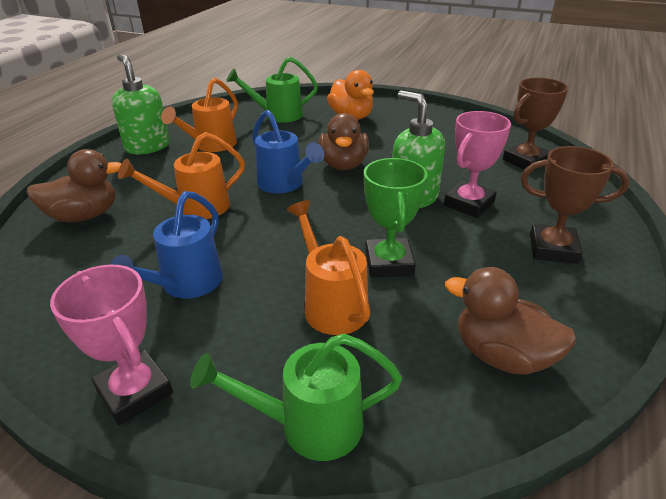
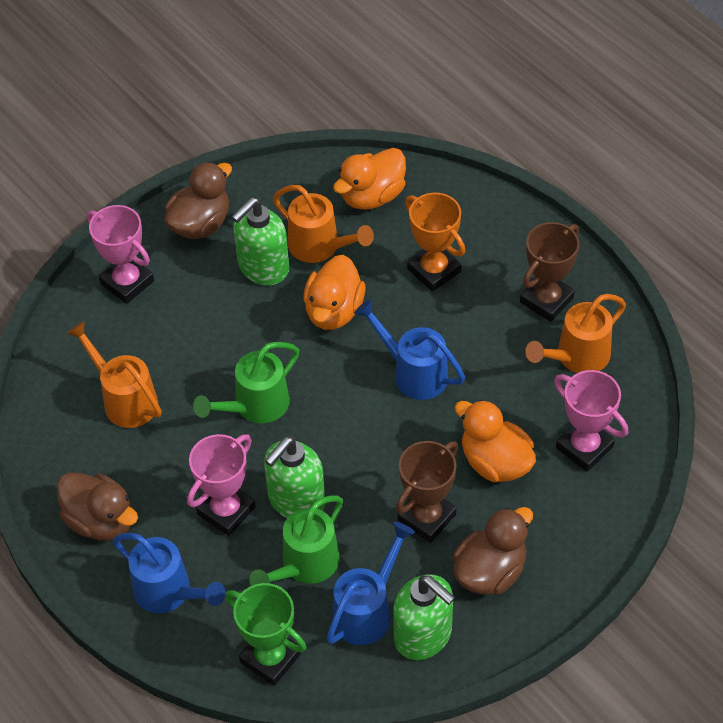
blue watering can: [110,191,223,299] [252,110,324,193] = 2 -> [113,533,226,613] [326,522,415,645] [354,300,465,400] = 3
green soap dispenser: [112,54,170,154] [392,91,445,208] = 2 -> [232,197,289,285] [264,436,325,518] [393,574,455,660] = 3
orange duck: [327,70,374,120] = 1 -> [303,255,365,330] [333,148,406,210] [455,400,536,482] = 3
orange trophy: none = 0 -> [405,193,465,292] = 1
pink trophy: [50,265,173,425] [444,111,511,218] = 2 -> [87,205,154,304] [187,434,256,536] [554,370,628,472] = 3

